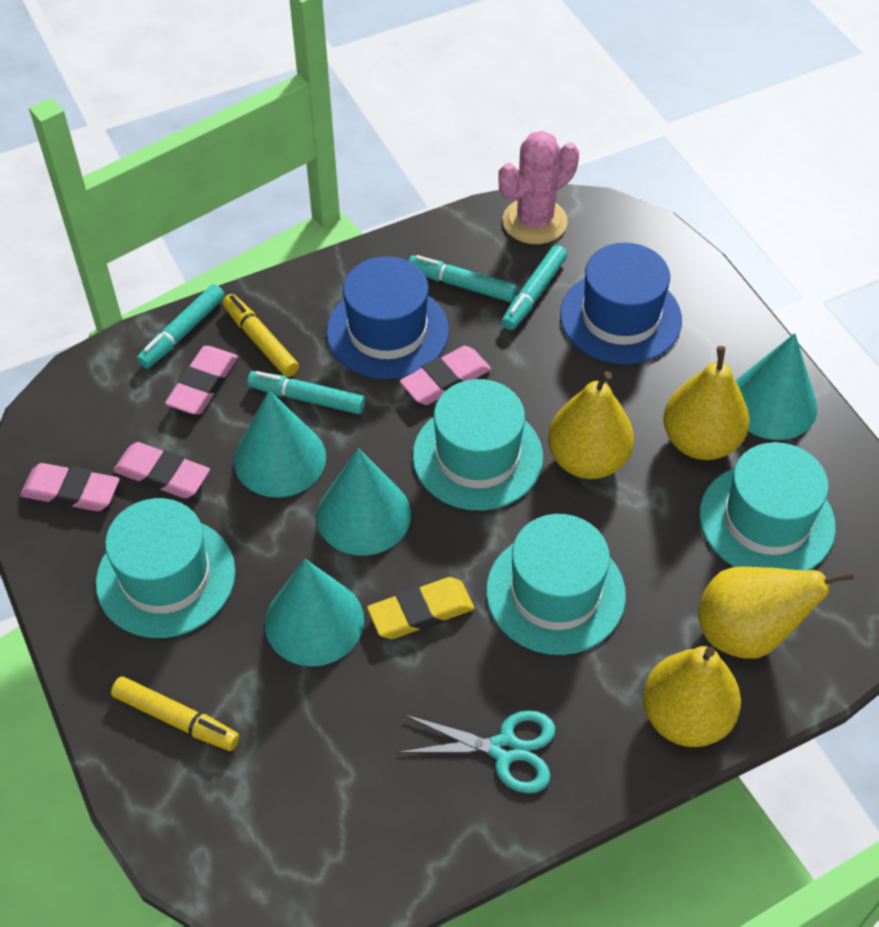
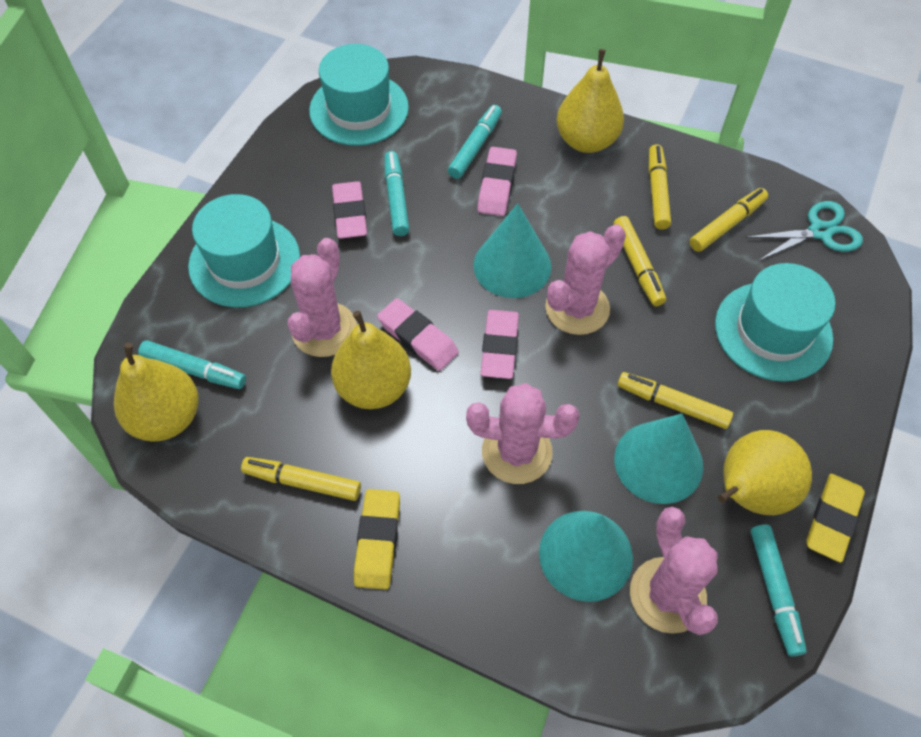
blue hat: [326,256,449,379] [560,243,682,364] = 2 -> none = 0
pink cactus: [498,131,579,244] = 1 -> [287,238,357,357] [466,383,579,484] [545,224,626,335] [630,507,718,635] = 4
turquoise cone: [234,390,326,497] [265,559,364,666] [317,448,411,556] [735,333,818,440] = 4 -> [473,203,552,298] [539,511,633,602] [614,414,703,504] = 3
turquoise hat: [96,498,235,638] [412,379,543,511] [486,514,626,655] [700,442,836,570] = 4 -> [188,194,300,307] [309,44,409,146] [715,263,835,382] = 3
yellow eraser: [367,577,474,639] = 1 -> [354,489,400,590] [806,474,865,563] = 2
yellow marker: [111,676,239,751] [222,294,299,377] = 2 -> [241,457,361,501] [613,216,666,306] [617,372,733,429] [649,144,671,230] [690,188,768,252] = 5

